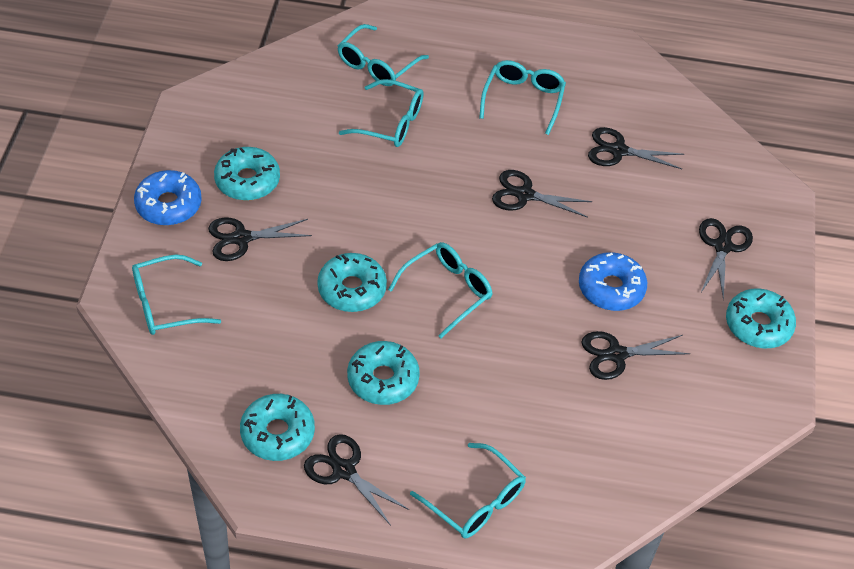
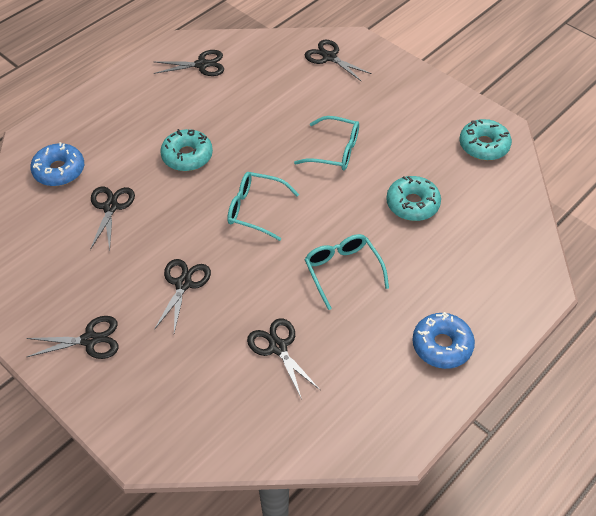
turquoise donut: [214,147,280,201] [240,394,315,461] [317,253,387,312] [347,341,420,405] [726,288,796,348] = 5 -> [160,129,213,171] [386,176,441,221] [459,119,512,160] = 3
turquoise glasses: [132,255,221,335] [337,24,429,86] [339,79,424,147] [388,242,493,338] [410,443,526,539] [479,60,566,135] = 6 -> [227,172,299,241] [294,116,359,170] [304,234,389,310] = 3

